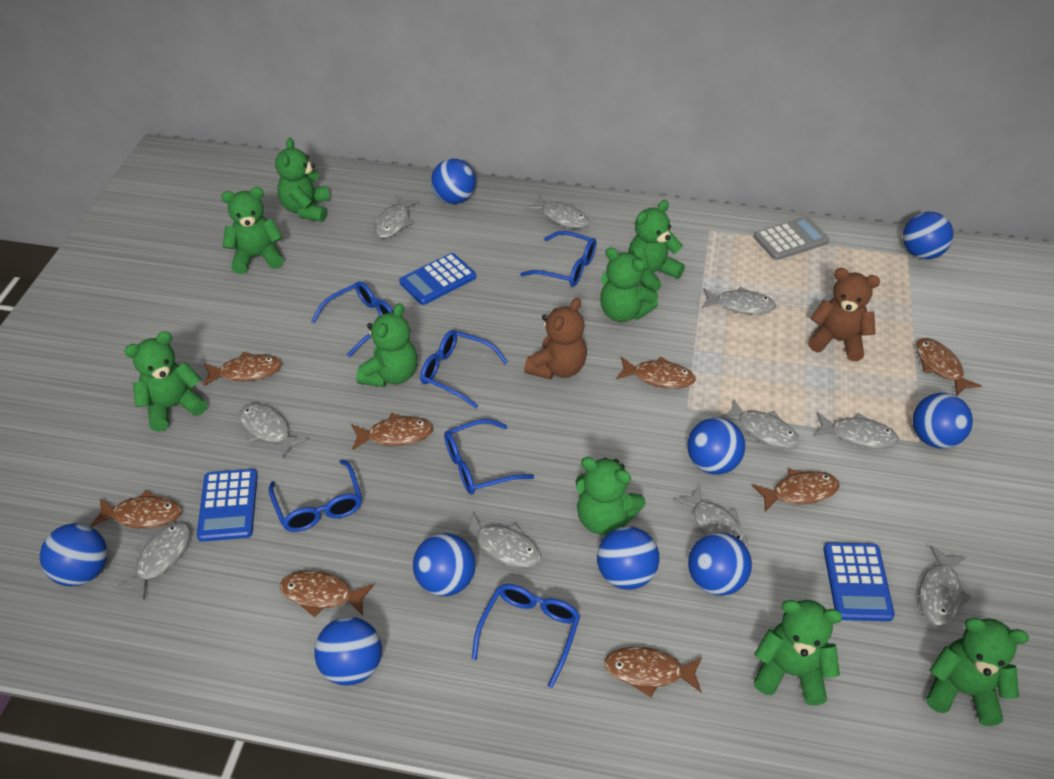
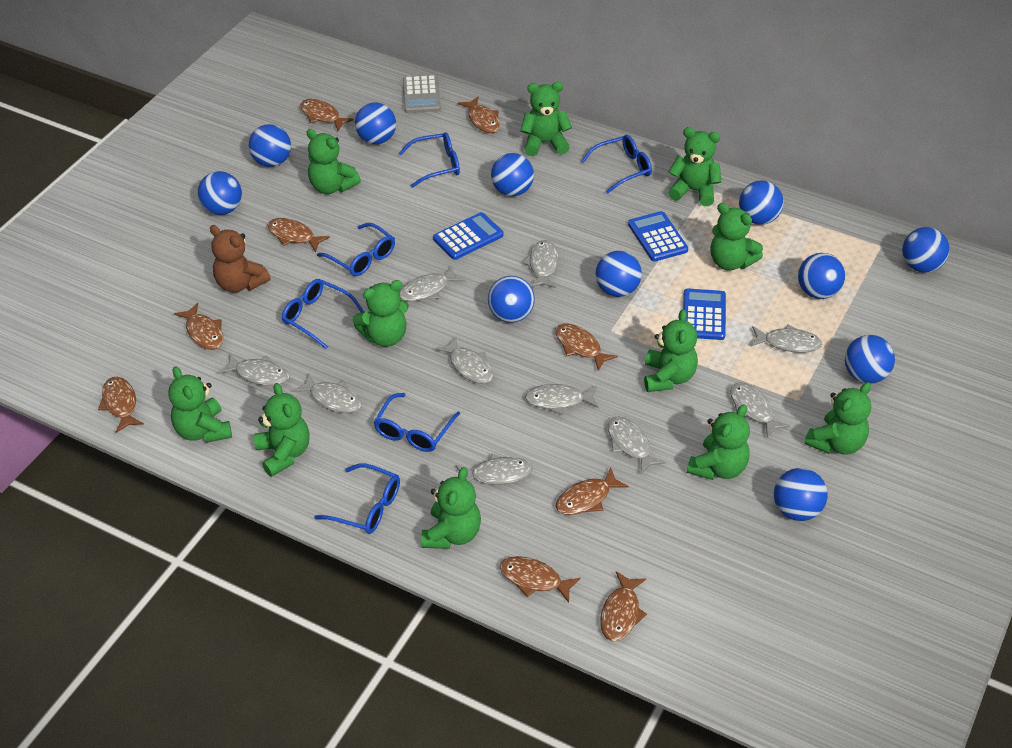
blue ball: [40,523,107,586] [315,617,382,685] [413,533,476,596] [431,159,476,204] [597,526,659,590] [687,417,745,475] [688,532,752,596] [903,211,953,259] [913,393,973,449] = 9 -> [198,171,242,215] [249,124,291,167] [355,102,396,144] [488,276,535,323] [491,153,534,196] [595,251,642,297] [739,180,784,225] [774,468,828,521] [798,253,845,299] [845,335,895,384] [902,227,949,273] = 11
brown fish: [90,490,182,529] [203,352,282,386] [280,571,374,617] [351,413,433,450] [604,647,702,697] [616,356,696,389] [752,469,839,512] [916,338,981,396] = 8 -> [98,377,144,433] [174,303,223,350] [268,218,330,252] [300,99,354,131] [458,96,500,133] [500,556,581,603] [555,324,617,371] [556,468,629,515] [600,571,647,641] = 9
brown teddy bear: [524,298,587,380] [808,268,880,361] = 2 -> [210,225,270,293] = 1
green teddy bear: [124,331,207,432] [221,187,284,274] [275,138,330,222] [356,303,418,387] [576,457,646,535] [600,248,658,322] [628,200,685,292] [754,600,842,705] [926,618,1029,726] = 9 -> [168,366,232,443] [254,383,310,477] [306,129,361,194] [352,280,409,347] [421,467,481,549] [520,82,572,156] [644,309,698,392] [668,127,721,206] [687,404,750,480] [710,203,763,270] [804,382,871,455] = 11

